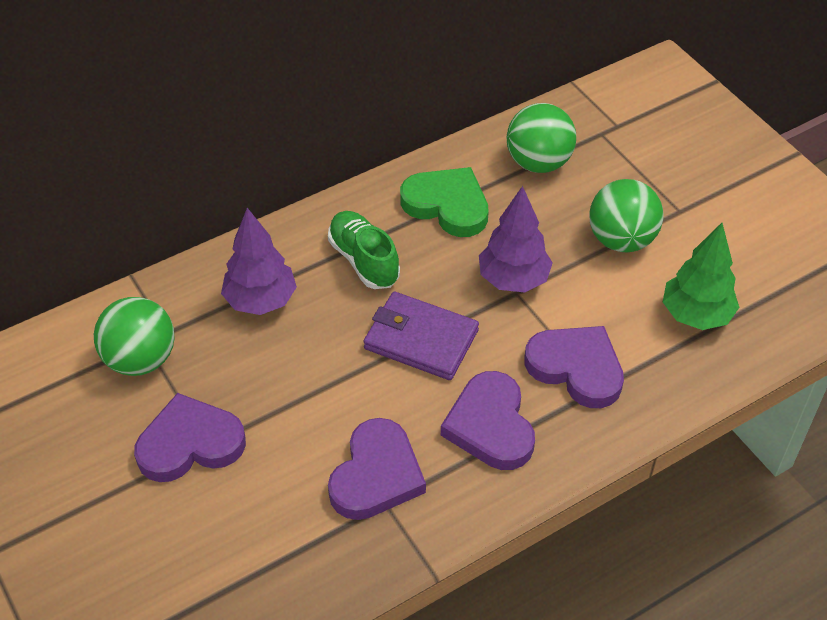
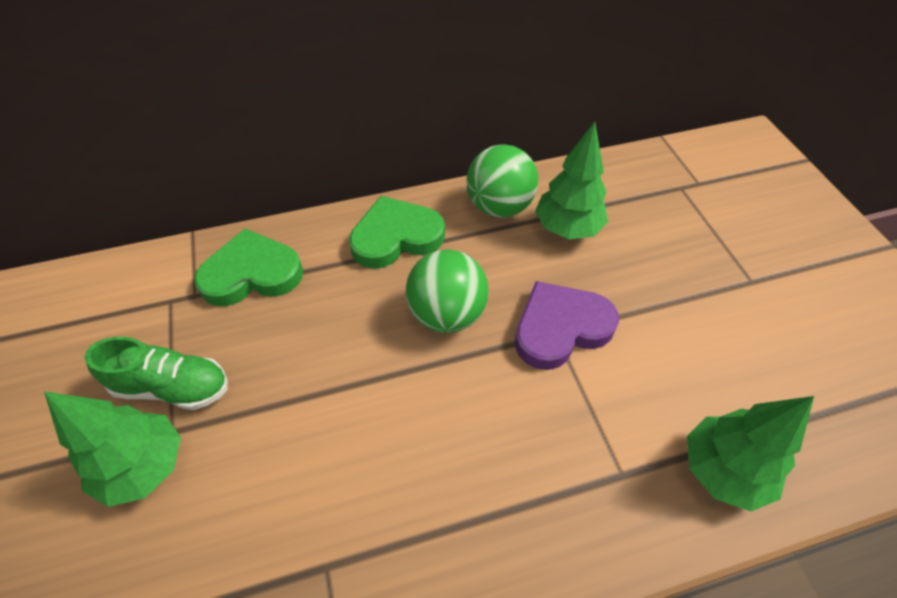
green ball: [94,297,175,376] [507,103,576,173] [589,179,663,252] = 3 -> [405,249,489,333] [466,144,538,217] = 2
green heart: [400,167,489,237] = 1 -> [194,228,303,306] [349,196,445,269] = 2
green tree: [663,223,739,330] = 1 -> [44,391,181,507] [535,122,608,239] [687,396,814,511] = 3
purple heart: [134,393,246,482] [328,418,426,520] [441,371,535,470] [525,326,624,408] = 4 -> [515,281,619,370] = 1
purple tree: [221,208,297,315] [479,186,553,292] = 2 -> none = 0
purple wallet: [364,292,479,380] = 1 -> none = 0

